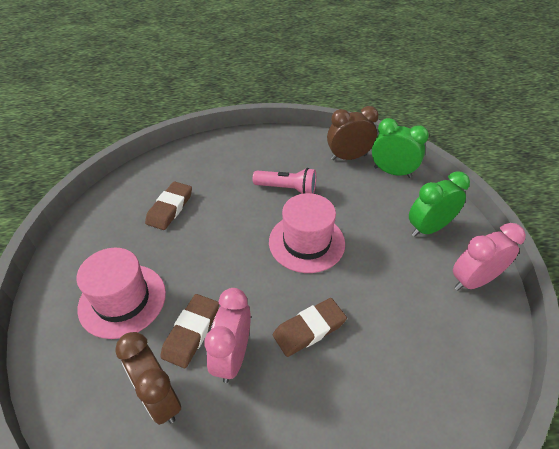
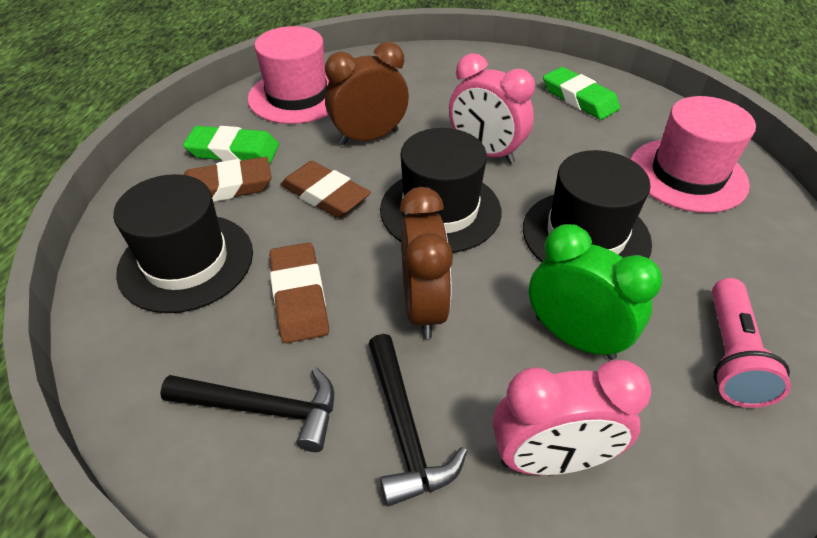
black hammer: none = 0 -> [160,368,334,452] [368,334,467,507] = 2
black hat: none = 0 -> [113,174,253,313] [380,128,501,253] [523,150,652,262] = 3
green clock: [372,118,429,178] [409,172,470,237] = 2 -> [529,224,662,360] = 1
green eraser: none = 0 -> [183,126,279,164] [543,67,620,120] = 2

